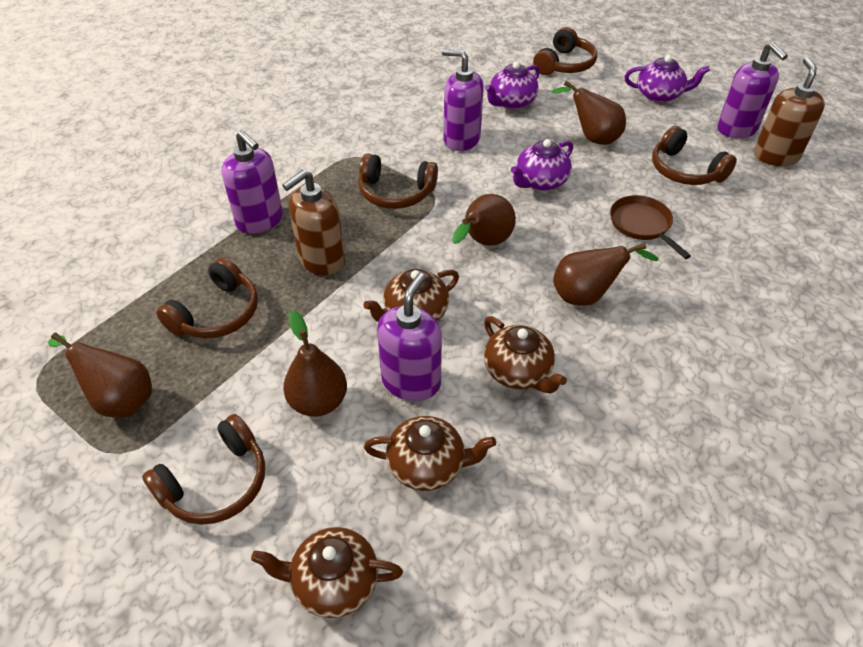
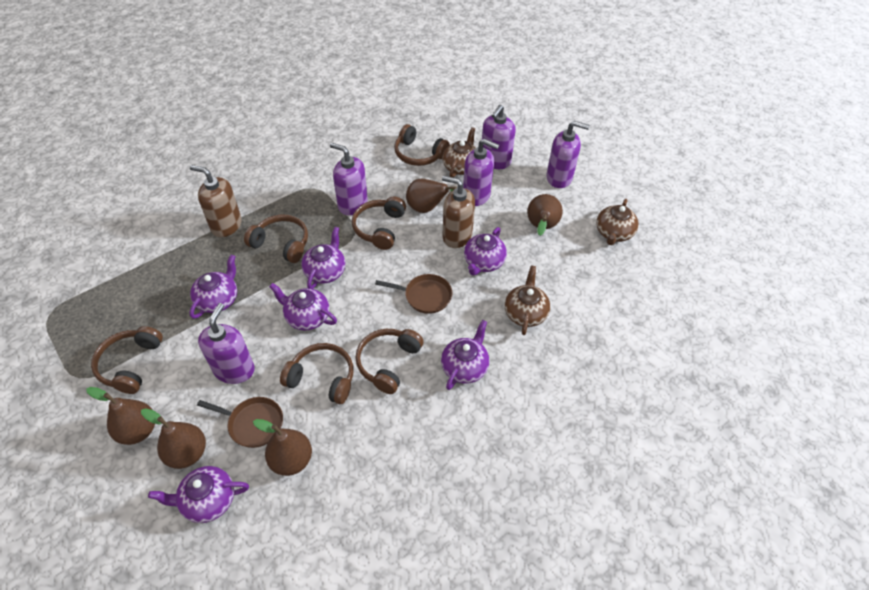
brown headphones: [142,414,265,525] [156,257,258,338] [358,153,438,209] [533,27,597,75] [652,126,737,185] = 5 -> [91,326,163,394] [244,215,308,263] [280,343,353,404] [352,196,406,250] [356,329,424,394] [394,124,450,166] = 6
brown pan: [610,195,691,259] = 1 -> [197,397,283,448] [375,274,452,314] = 2
brown teapot: [251,527,403,618] [363,269,459,322] [364,416,496,491] [484,316,567,394] = 4 -> [443,127,476,178] [505,266,550,335] [596,199,639,245] = 3
purple soap dispenser: [222,130,283,234] [377,273,442,401] [442,49,484,151] [717,42,788,138] = 4 -> [198,303,255,384] [330,143,368,215] [463,139,499,206] [482,105,516,169] [546,121,590,188] = 5
purple teapot: [485,61,540,109] [511,139,573,191] [624,55,710,103] = 3 -> [148,466,249,523] [189,255,237,319] [269,283,337,331] [301,227,345,289] [441,320,490,390] [464,227,507,276] = 6

